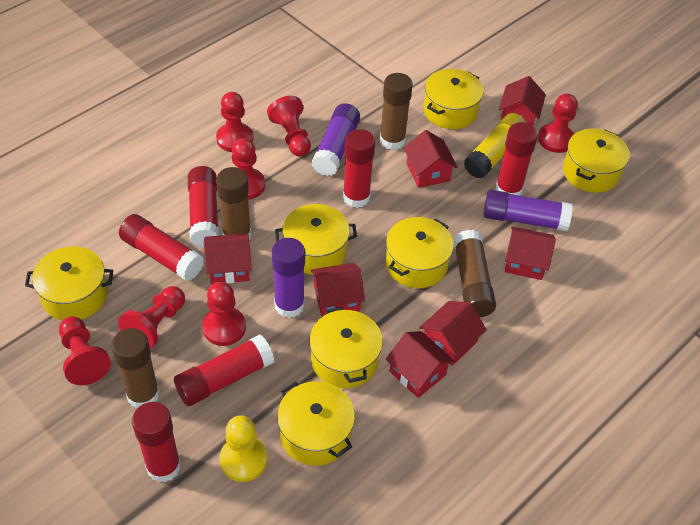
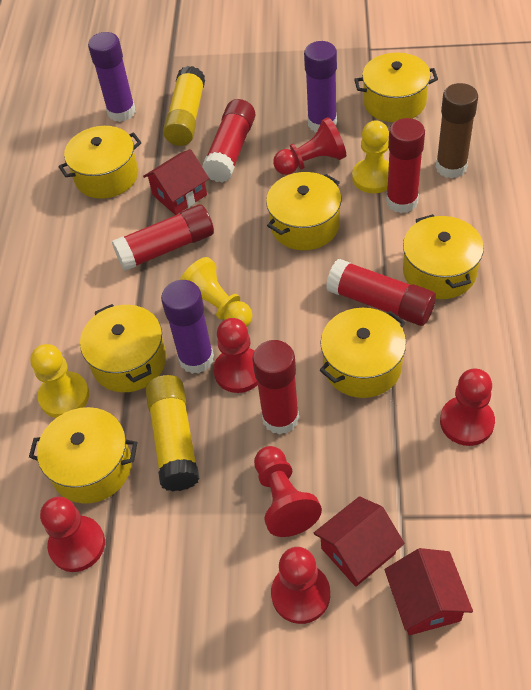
brown glue stick: [111,328,160,408] [216,167,251,240] [379,73,413,150] [453,230,496,317] = 4 -> [436,83,478,178] = 1
red glue stick: [119,214,204,281] [132,402,181,482] [174,334,274,406] [188,166,219,248] [343,129,375,208] [495,122,538,196] = 6 -> [112,204,214,271] [202,99,255,182] [252,340,299,435] [326,259,436,326] [386,118,425,213] = 5
red house: [204,233,252,284] [311,263,365,317] [386,331,455,398] [404,130,458,188] [419,301,487,366] [499,76,546,126] [505,226,556,280] = 7 -> [143,149,209,215] [313,496,405,587] [384,548,473,635] = 3
red pawn: [59,316,111,385] [118,286,185,349] [202,282,246,346] [216,92,254,152] [232,138,265,200] [267,96,311,157] [538,93,578,153] = 7 -> [40,497,105,572] [213,318,258,393] [254,446,322,537] [271,547,330,624] [273,117,346,175] [440,368,495,446] = 6
yellow glue stick: [464,113,526,179] = 1 -> [146,375,200,491] [163,66,205,146] = 2
yellow pawn: [220,416,268,482] = 1 -> [31,344,89,418] [180,257,252,327] [352,120,389,193] = 3

